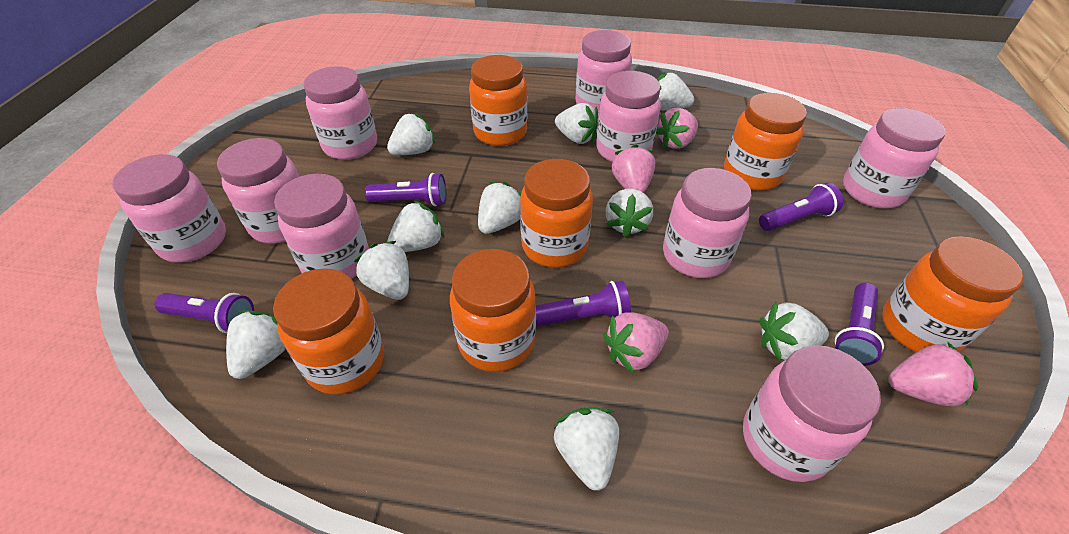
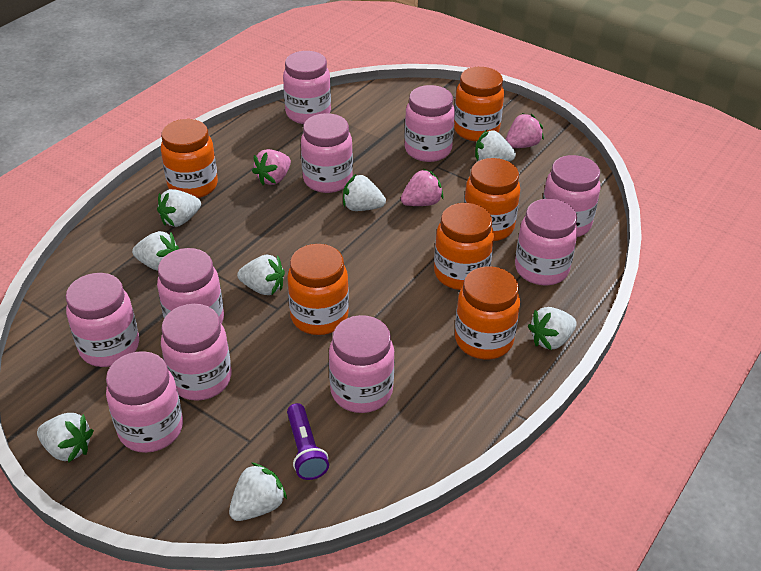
pink jar: [113,154,226,262] [217,138,300,244] [274,174,369,279] [304,66,377,160] [575,30,632,117] [596,71,661,162] [663,168,752,278] [743,345,881,482] [843,108,946,208] = 9 -> [66,273,139,367] [106,351,183,453] [157,248,224,324] [161,304,231,401] [283,51,331,124] [301,113,353,193] [329,315,395,413] [405,85,455,162] [515,199,578,285] [543,155,600,237] = 10
pink strawberry: [603,312,669,373] [612,144,655,193] [656,108,698,149] [889,342,978,406] = 4 -> [252,149,291,185] [401,169,443,206] [506,113,544,148] = 3
purple flashlight: [154,293,254,333] [365,173,446,206] [536,281,631,326] [759,183,843,231] [835,283,884,366] = 5 -> [287,403,329,480] = 1
white strawberry: [226,310,286,379] [354,241,409,300] [387,113,435,155] [387,200,444,252] [478,182,521,234] [554,408,619,491] [555,103,598,144] [606,188,653,237] [657,73,694,110] [760,302,829,360] = 10 -> [37,413,94,463] [132,231,179,271] [157,189,201,227] [229,462,287,521] [237,255,285,295] [343,174,386,211] [475,130,516,162] [528,307,577,350] = 8

